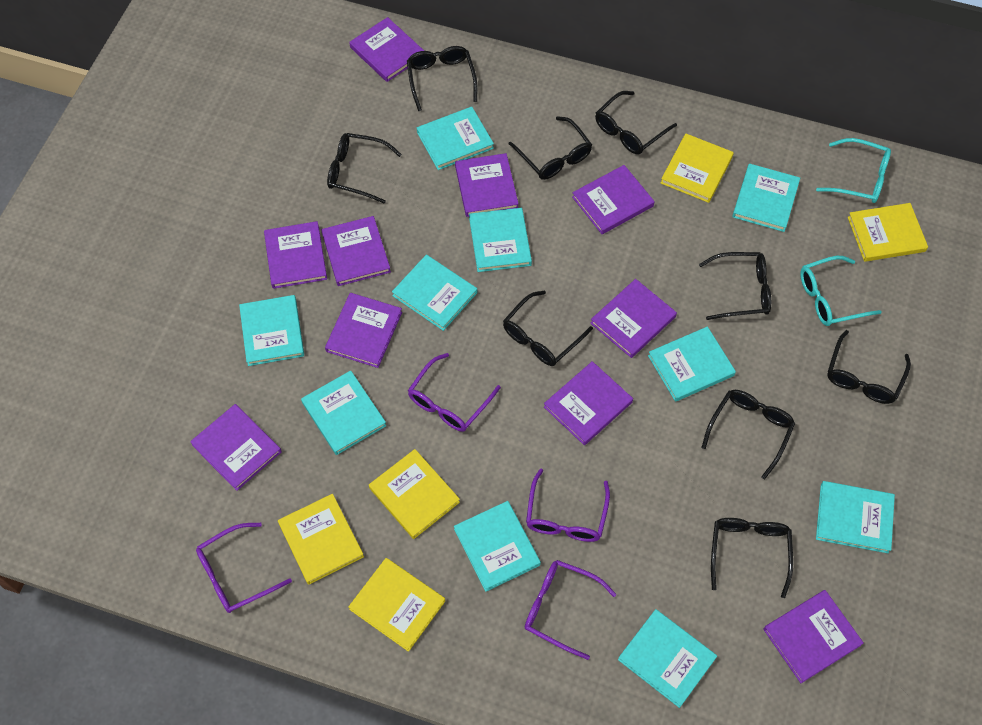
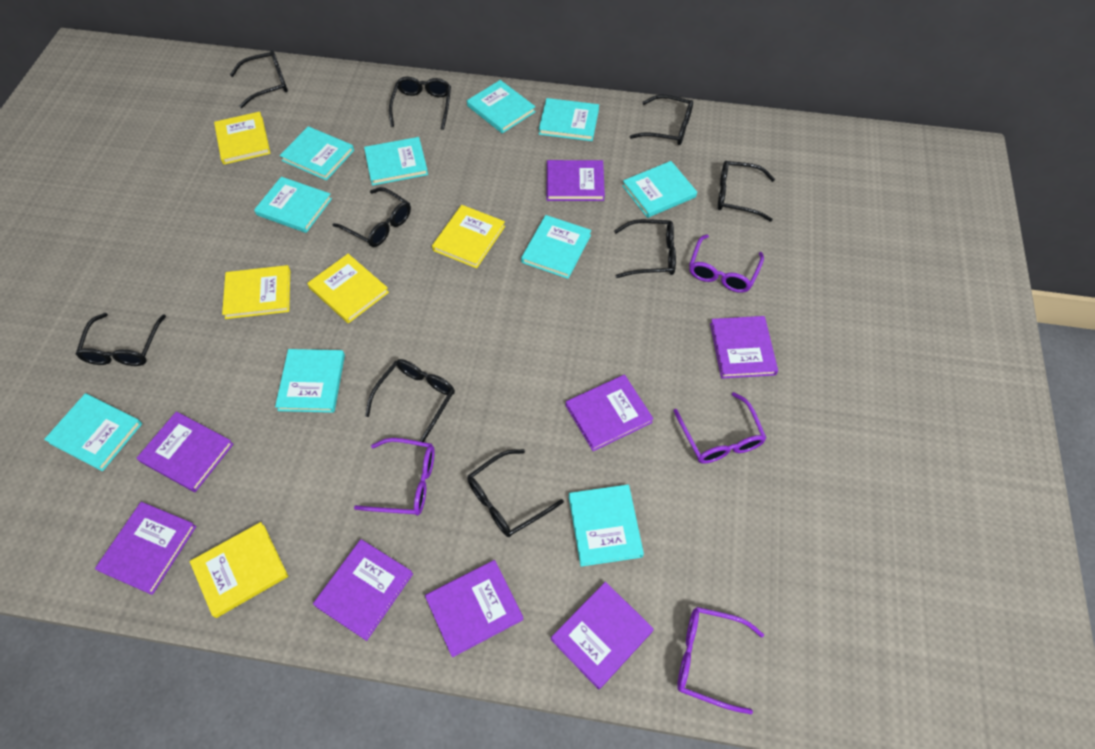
purple book: [190,404,282,491] [264,221,327,289] [322,216,391,286] [325,293,402,368] [349,17,424,82] [455,153,519,217] [544,361,633,445] [572,165,655,234] [591,279,677,358] [763,590,864,683] = 10 -> [95,502,197,595] [137,411,234,492] [313,539,413,641] [425,560,524,657] [547,160,605,201] [551,582,654,690] [566,375,654,451] [710,316,778,379] = 8
turquoise glasses: [800,256,882,326] [816,138,891,203] = 2 -> none = 0

